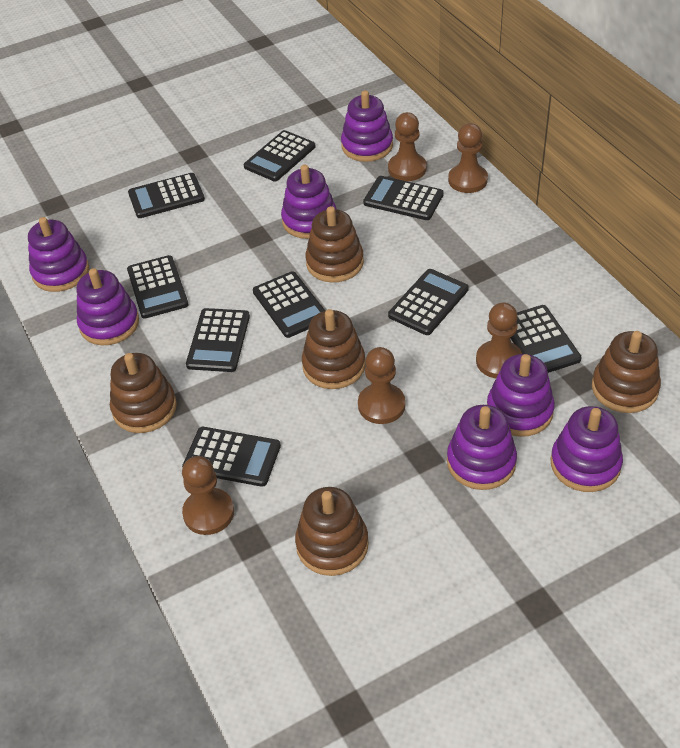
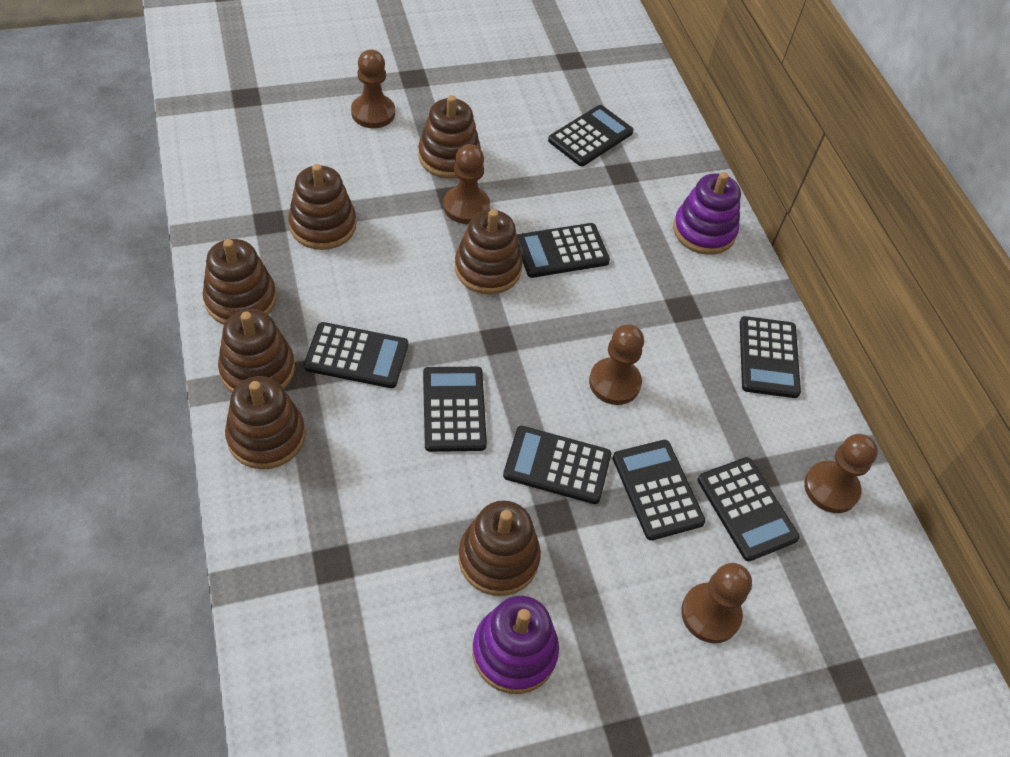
black calculator: [127,255,189,319] [128,173,205,218] [182,427,281,487] [186,308,250,372] [244,130,316,182] [253,271,325,338] [363,176,444,220] [388,269,469,335] [510,305,582,373] = 9 -> [304,322,408,388] [423,367,487,452] [503,426,611,504] [517,223,610,278] [548,105,634,166] [613,440,706,541] [697,457,800,561] [740,316,801,398] = 8
brown stacking toy: [110,353,177,433] [295,487,369,576] [302,309,365,389] [305,206,364,282] [592,331,661,413] = 5 -> [203,239,277,325] [218,309,295,392] [225,376,305,469] [288,164,356,250] [418,95,481,179] [455,209,523,294] [459,500,541,596] = 7
purple stacking toy: [28,217,89,292] [77,268,139,345] [281,165,336,239] [341,90,393,162] [447,405,517,490] [487,354,555,437] [550,406,623,492] = 7 -> [472,596,559,694] [673,172,741,255] = 2

